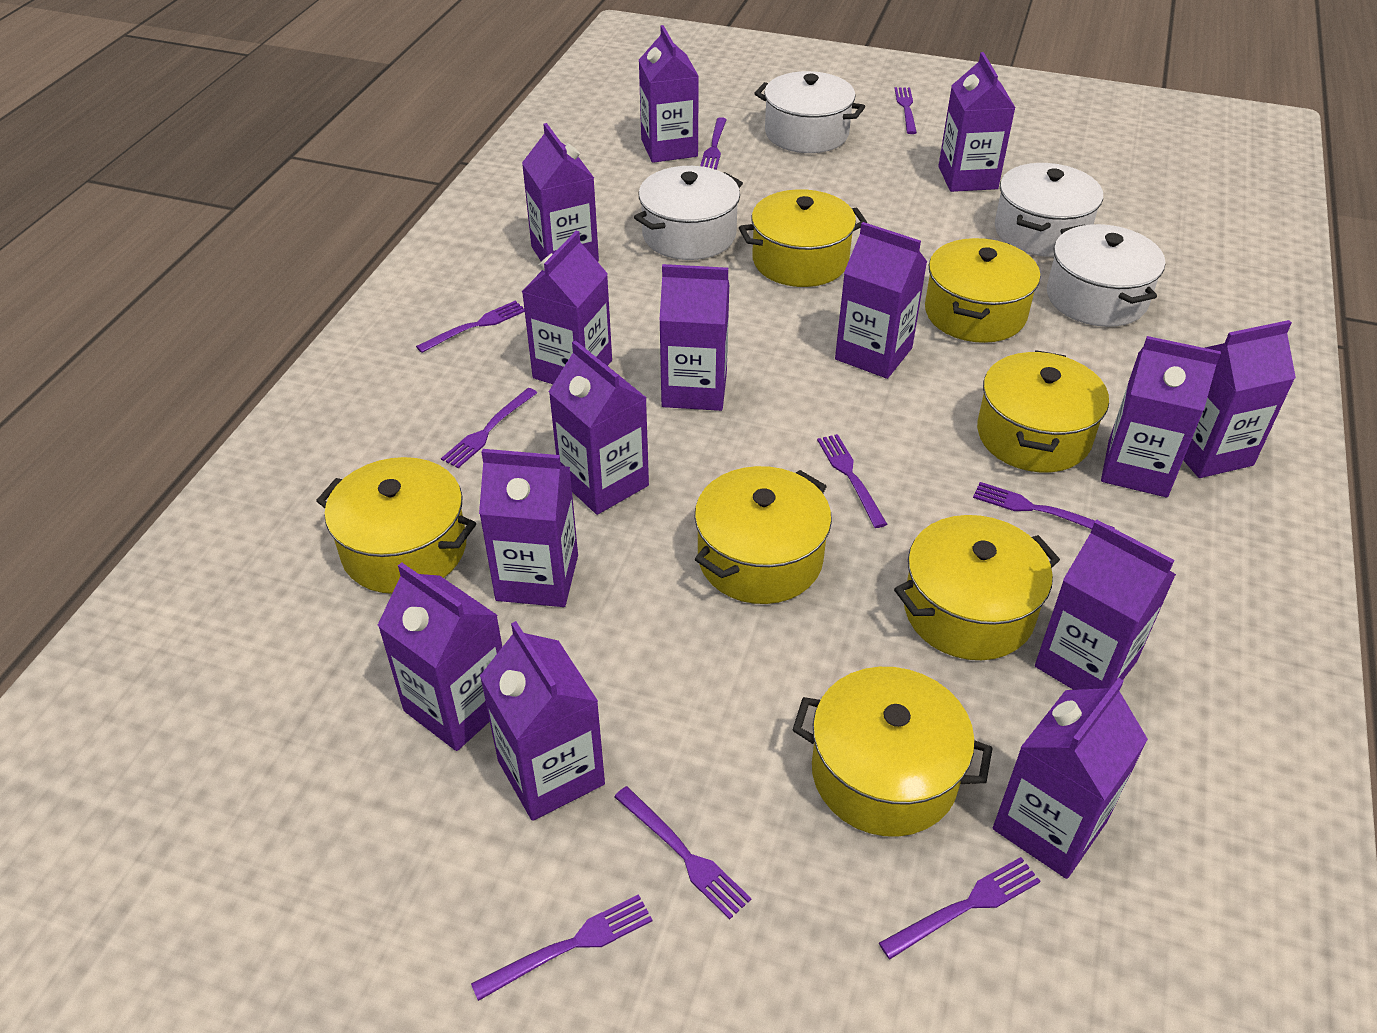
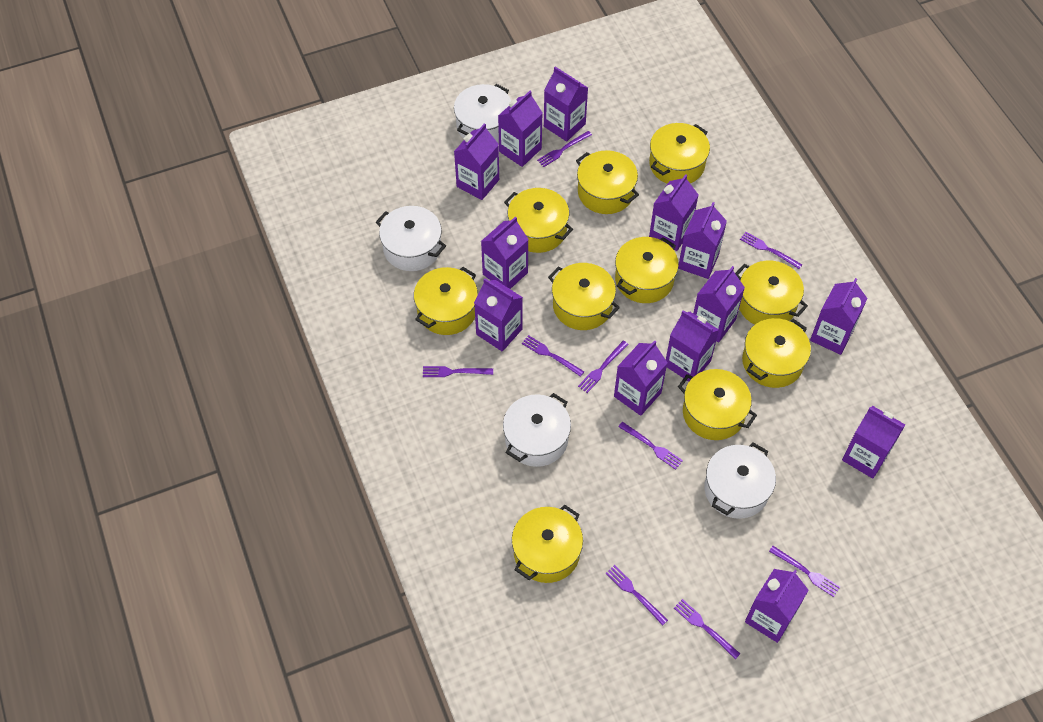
purple carton: [377,563,502,751] [479,449,578,607] [480,621,605,821] [522,123,599,262] [522,231,612,384] [549,340,649,515] [639,25,699,163] [659,264,729,411] [835,222,927,379] [939,52,1015,192] [993,678,1148,879] [1035,520,1176,690] [1101,336,1221,497] [1183,320,1296,478] = 14 -> [454,123,499,200] [474,278,523,352] [481,217,529,289] [498,91,543,167] [544,67,588,142] [614,340,668,416] [649,174,698,251] [666,310,719,382] [678,202,727,279] [693,266,745,342] [745,569,809,643] [810,278,867,355] [842,406,905,479] = 13
yellow pot: [316,457,476,594] [695,466,832,604] [739,189,867,287] [793,667,993,837] [894,515,1060,660] [925,238,1040,343] [977,350,1109,472] = 7 -> [414,267,478,335] [504,188,573,253] [512,505,583,583] [548,263,620,330] [576,150,639,214] [615,237,679,303] [649,123,710,184] [678,369,757,440] [735,261,808,325] [742,318,811,388] = 10

